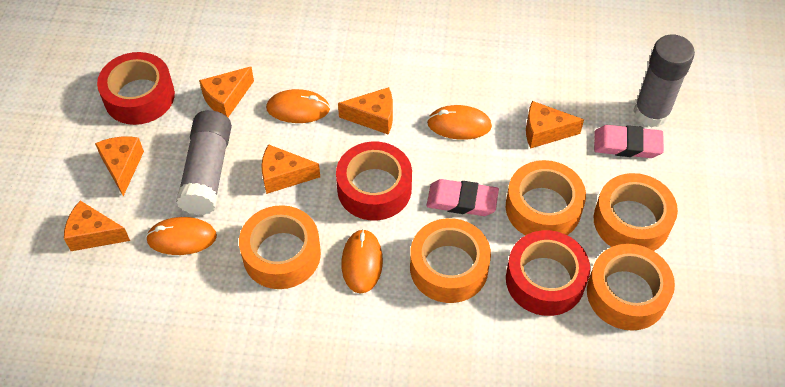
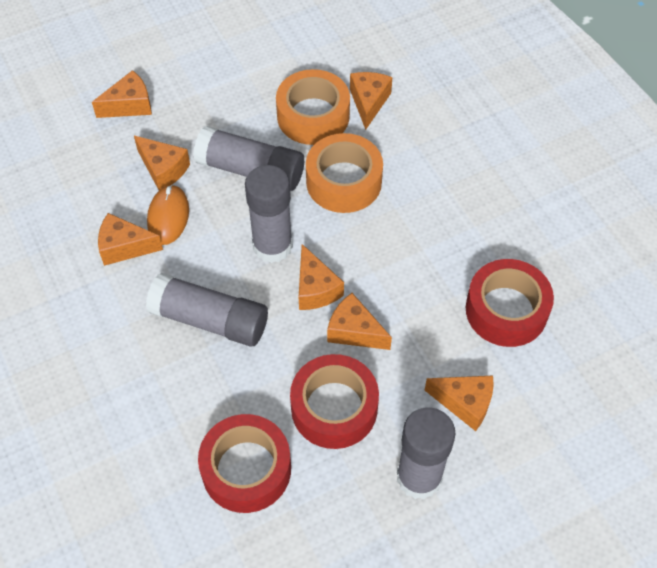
grey glue stick: [176,110,232,215] [633,34,695,127] = 2 -> [146,273,268,347] [193,126,304,191] [245,165,293,263] [397,407,455,499] = 4
orange cheese: [64,201,130,251] [95,137,144,196] [199,66,254,117] [261,144,320,194] [338,87,393,134] [526,101,584,149] = 6 -> [92,70,152,118] [98,213,163,266] [134,136,190,190] [299,244,344,310] [327,293,392,350] [350,72,392,130] [425,376,494,431] = 7
orange mouse: [146,217,217,255] [266,89,330,123] [341,229,383,294] [427,105,492,140] = 4 -> [147,184,189,245] = 1
orange tape: [239,205,321,289] [410,218,491,303] [506,160,586,235] [587,244,675,331] [594,173,678,251] = 5 -> [276,69,350,145] [306,133,383,213] = 2
pink eraser: [426,179,499,216] [594,125,664,158] = 2 -> none = 0

